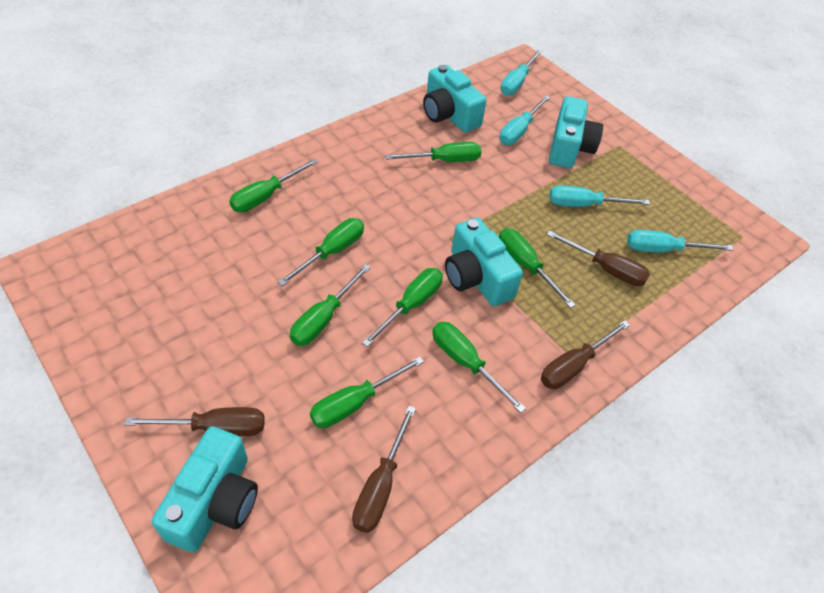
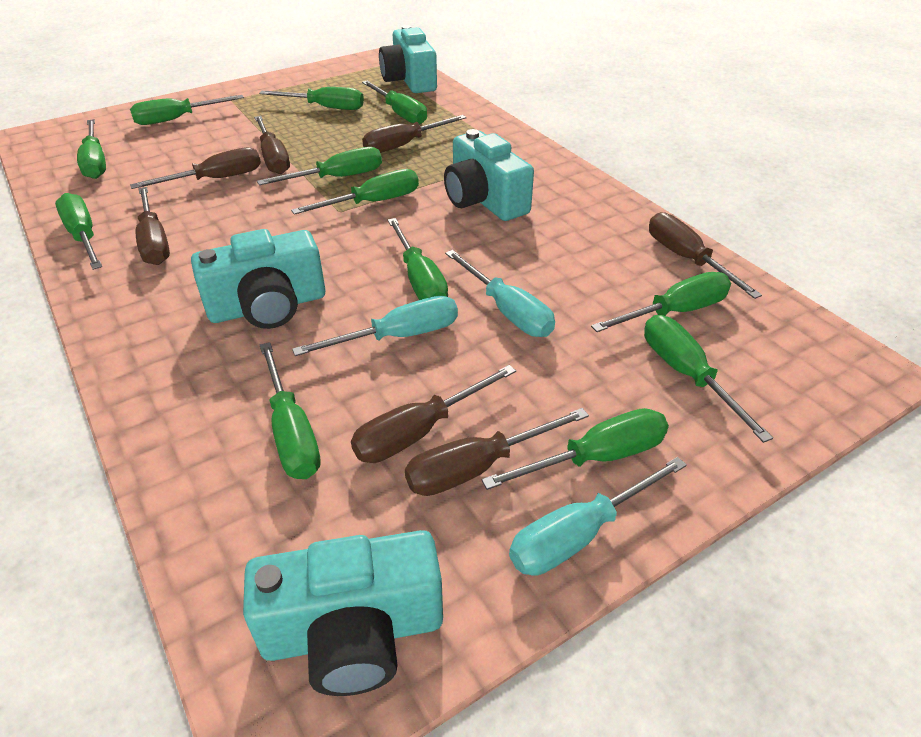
brown screwdriver: [124,407,265,436] [352,406,416,533] [541,320,630,389] [546,230,650,286] = 4 -> [130,147,261,189] [136,187,170,265] [254,116,290,174] [351,365,516,463] [362,115,467,153] [405,408,589,496] [649,212,762,299] = 7
green screwdriver: [229,159,318,212] [278,218,364,286] [290,264,371,346] [310,356,424,428] [362,268,443,347] [385,142,481,162] [432,322,526,413] [499,228,576,308] = 8 -> [55,193,102,270] [77,119,106,179] [130,95,244,125] [257,147,382,185] [259,87,364,110] [260,342,321,479] [291,169,419,215] [362,81,427,125] [388,218,448,300] [481,408,669,490] [591,272,731,332] [644,315,773,443] = 12
turquoise screwdriver: [499,95,551,145] [500,50,542,96] [549,185,650,207] [627,230,733,252] = 4 -> [292,296,458,356] [445,250,555,337] [509,457,687,576] = 3

